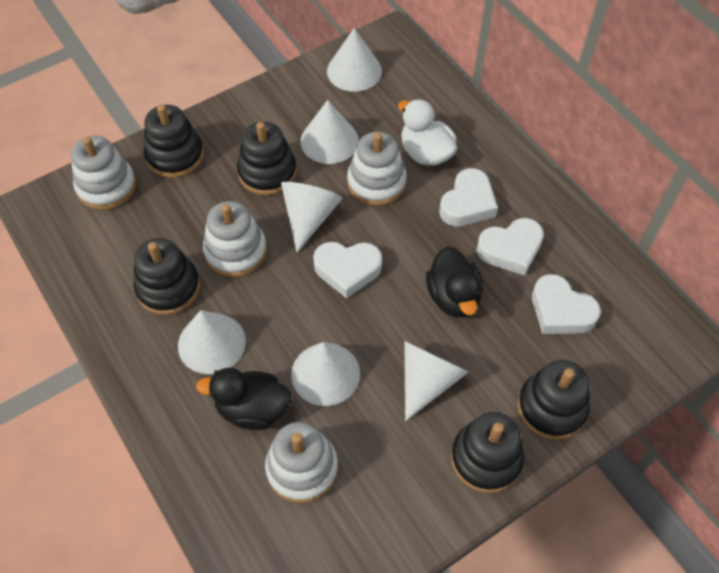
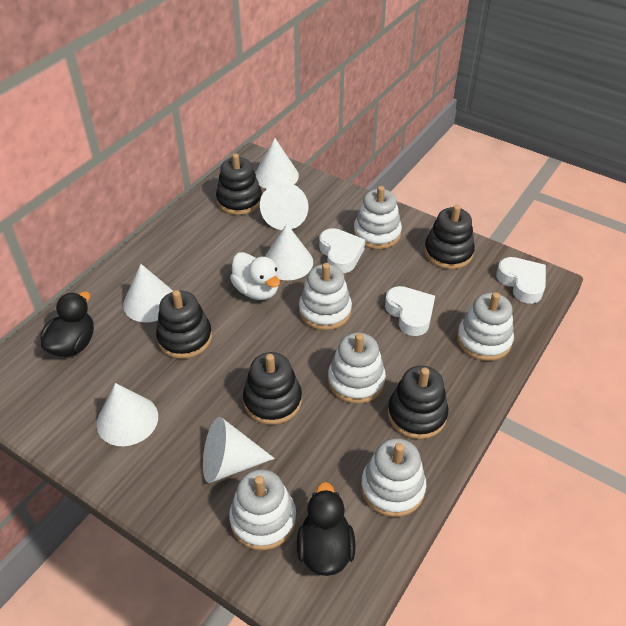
white heart: [313,242,382,299] [439,168,498,227] [477,218,544,276] [532,274,601,334] = 4 -> [319,228,365,273] [385,286,435,336] [496,257,546,304] = 3
white stacking toy: [71,136,136,210] [203,201,267,277] [265,422,338,503] [347,132,407,206] = 4 -> [229,469,296,550] [299,263,352,330] [328,333,386,404] [354,186,402,249] [361,438,426,517] [457,292,514,361] = 6

